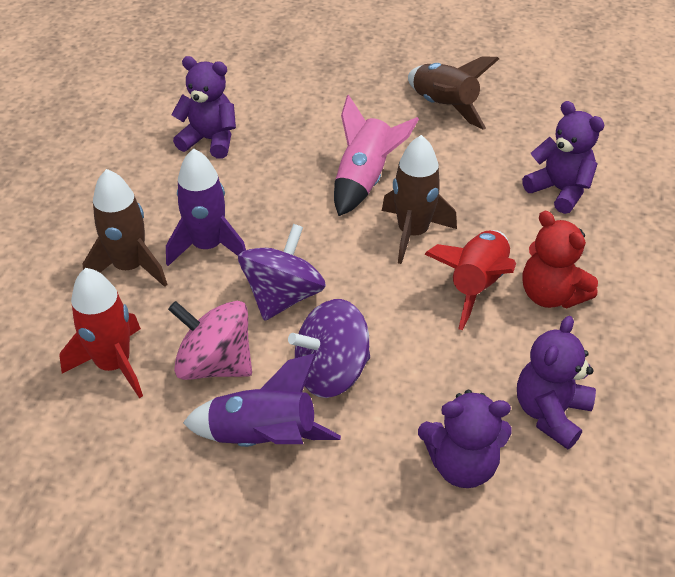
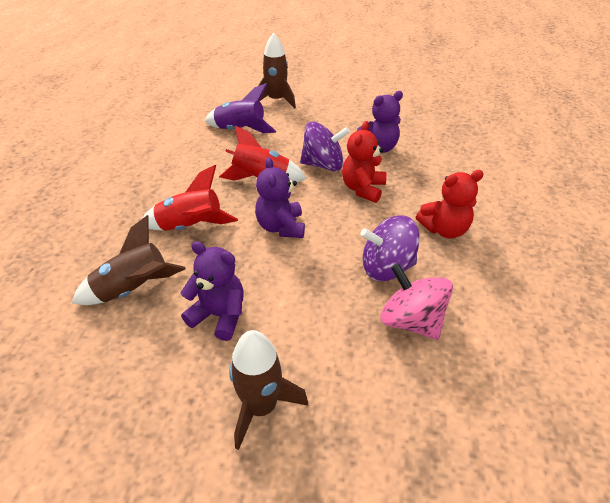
pink rocket: [334,95,419,216] = 1 -> none = 0
purple rocket: [166,148,246,266] [183,353,341,447] = 2 -> [205,83,276,133] = 1
purple teddy bear: [171,56,236,159] [418,390,512,488] [517,316,596,449] [522,101,604,214] = 4 -> [181,241,244,341] [255,157,305,238] [357,91,403,153] = 3
red teddy bear: [522,211,598,308] = 1 -> [342,121,387,203] [416,170,484,239] = 2

